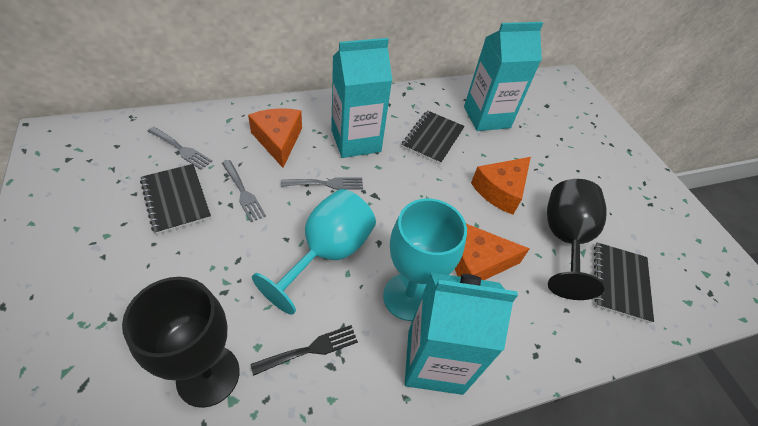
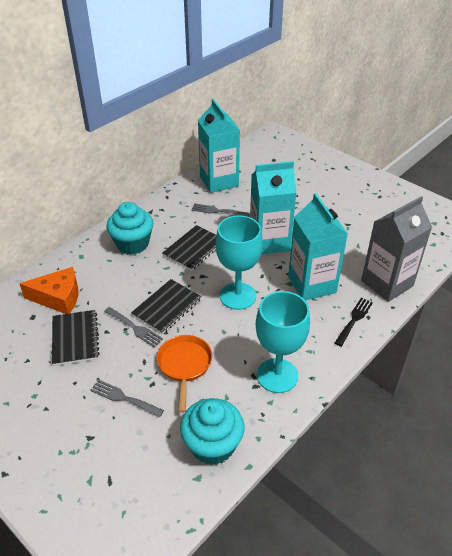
black goblet: [122,277,240,408] [547,179,607,300] = 2 -> none = 0
grey carton: none = 0 -> [361,196,432,302] = 1
orange cheese: [248,108,302,168] [455,224,530,280] [471,157,531,215] = 3 -> [19,267,78,314] = 1
orange pan: none = 0 -> [157,335,212,413] = 1
turquoise cupcake: none = 0 -> [106,202,153,255] [180,398,245,465] = 2

